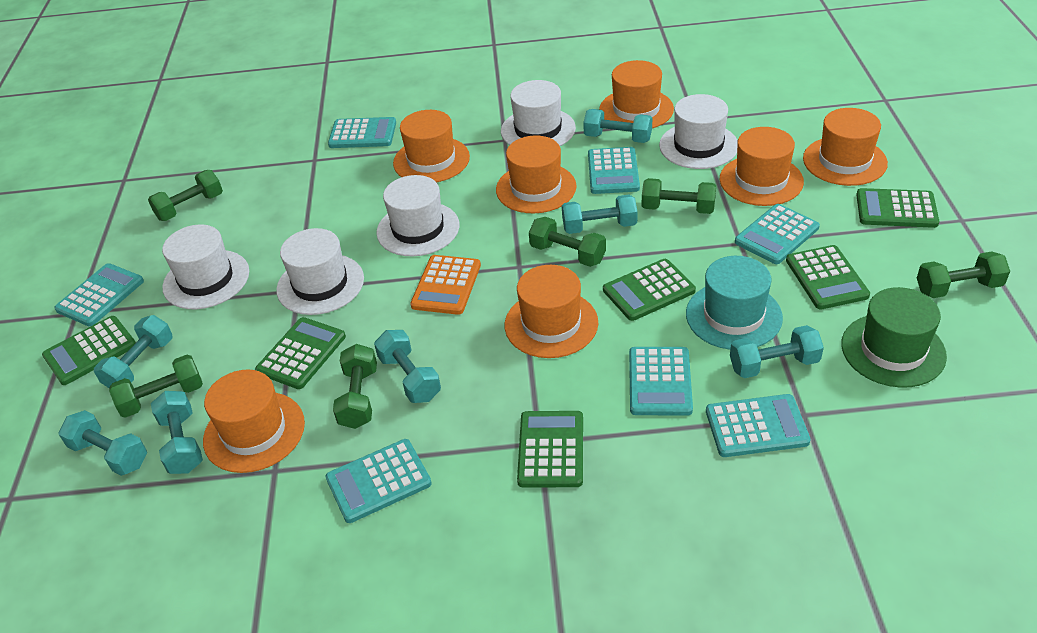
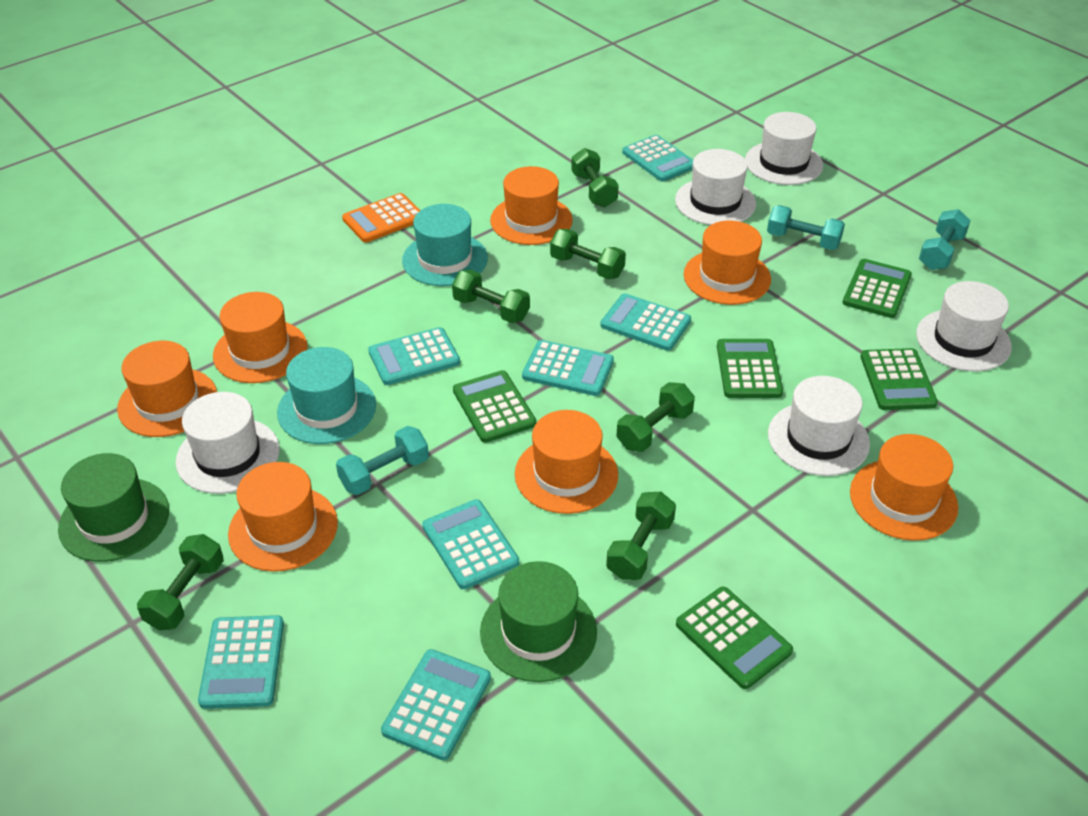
green calculator: [42,316,136,385] [255,317,346,389] [517,411,583,487] [603,259,696,321] [786,245,870,309] [856,188,939,228] = 6 -> [453,370,536,443] [676,587,793,689] [717,339,783,398] [843,259,912,318] [860,348,938,410] = 5
green hat: [841,287,947,387] = 1 -> [58,453,169,562] [480,561,597,682] = 2
turquoise dumbbell: [58,410,147,476] [94,315,172,388] [151,391,203,474] [374,330,441,403] [562,195,638,234] [583,109,652,143] [730,325,824,378] = 7 -> [336,426,429,495] [767,205,845,250] [919,209,971,270] = 3
turquoise hat: [686,256,783,350] = 1 -> [277,347,376,444] [402,204,488,286] = 2

